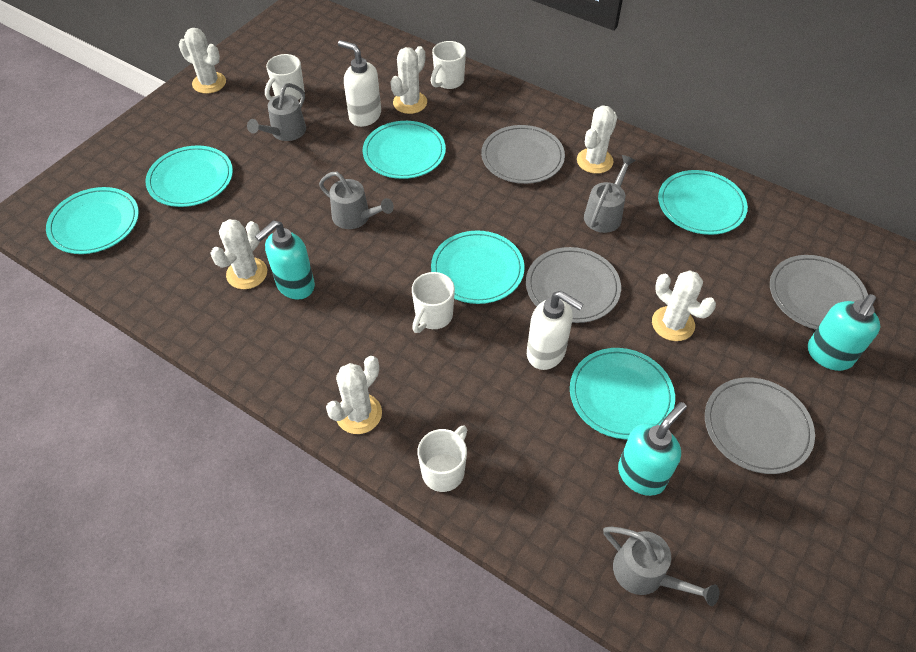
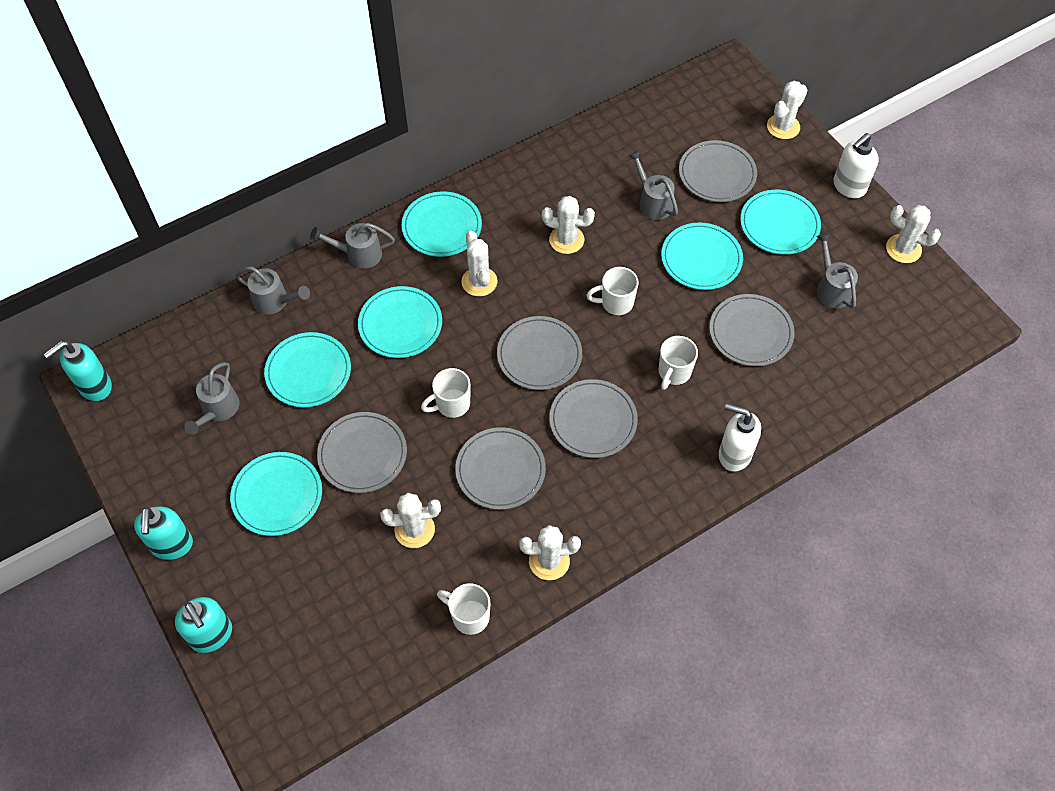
grey plate: [481,125,565,184] [526,247,621,323] [705,378,815,474] [770,255,868,330] = 4 -> [317,412,407,493] [455,427,546,510] [497,316,582,390] [549,379,638,458] [679,140,757,202] [709,294,795,366] = 6
grey watering can: [247,83,306,141] [319,172,394,229] [584,155,636,233] [603,527,719,606] = 4 -> [185,362,240,435] [236,267,310,314] [310,223,395,269] [628,150,678,220] [816,233,858,309] = 5

